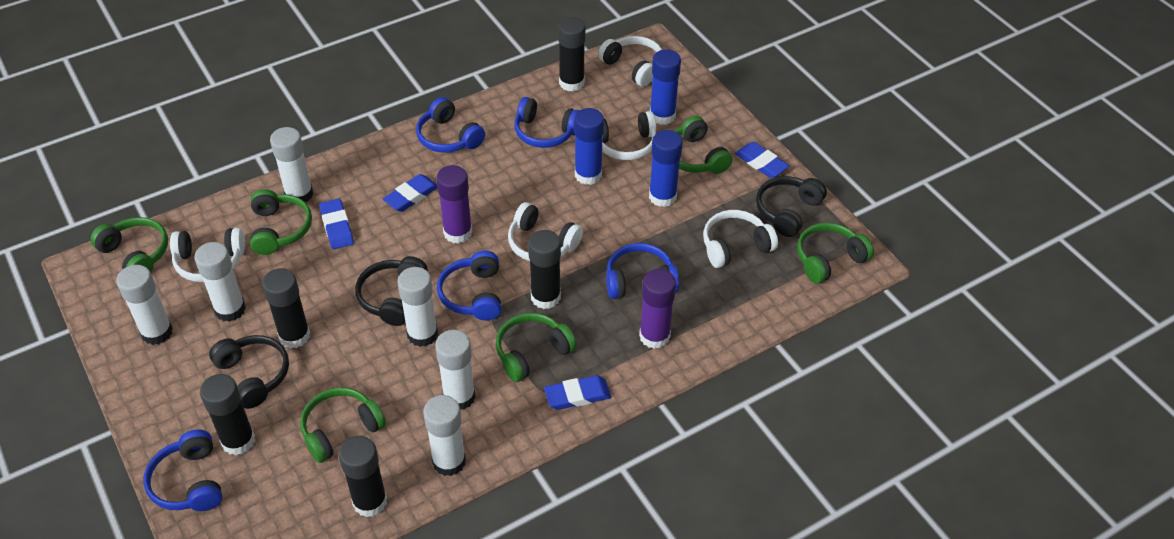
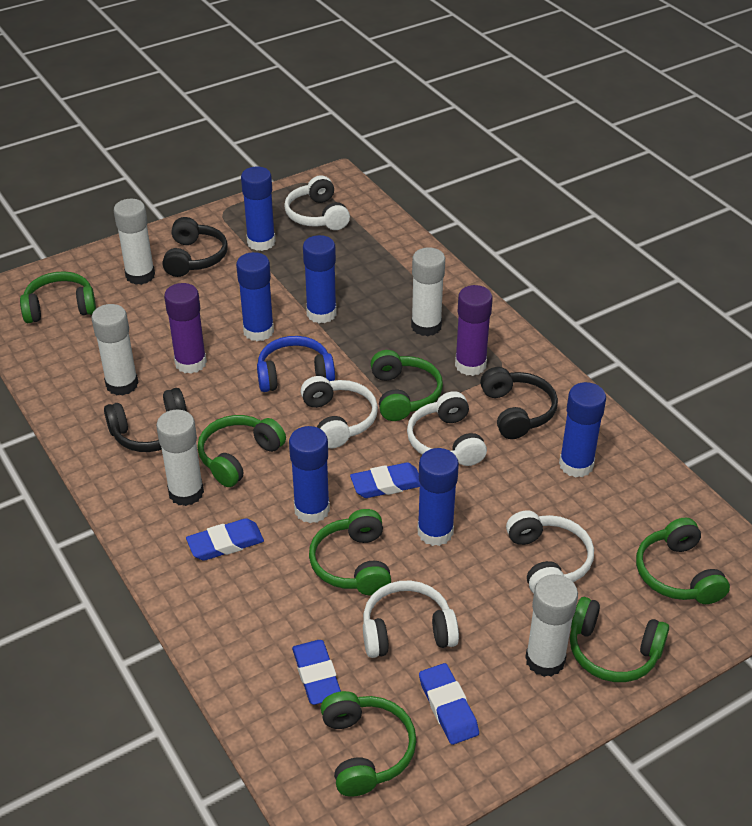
black glue stick: [200,374,255,455] [262,268,310,349] [338,436,387,517] [528,230,561,309] [558,17,586,92] = 5 -> none = 0
blue glue stick: [574,108,604,185] [649,130,683,207] [650,49,681,125] = 3 -> [236,252,274,341] [241,167,276,251] [289,426,330,523] [303,235,337,323] [417,448,459,546] [559,382,606,477] = 6
blue headphones: [143,430,223,511] [416,97,485,153] [437,251,501,321] [514,97,579,148] [606,243,679,299] = 5 -> [257,336,335,392] = 1
green headphones: [90,217,168,272] [250,189,312,255] [300,387,386,463] [496,313,577,382] [674,116,732,174] [797,222,874,284] = 6 -> [20,271,96,323] [197,415,286,487] [309,509,391,596] [321,691,416,797] [371,350,443,421] [570,597,669,682] [636,518,730,604] = 7
white glue stick: [116,265,173,345] [194,242,246,322] [270,127,313,202] [397,267,438,347] [423,395,466,476] [435,330,476,410] = 6 -> [91,304,138,396] [114,199,155,285] [156,409,204,506] [411,247,445,336] [525,574,578,677] = 5

